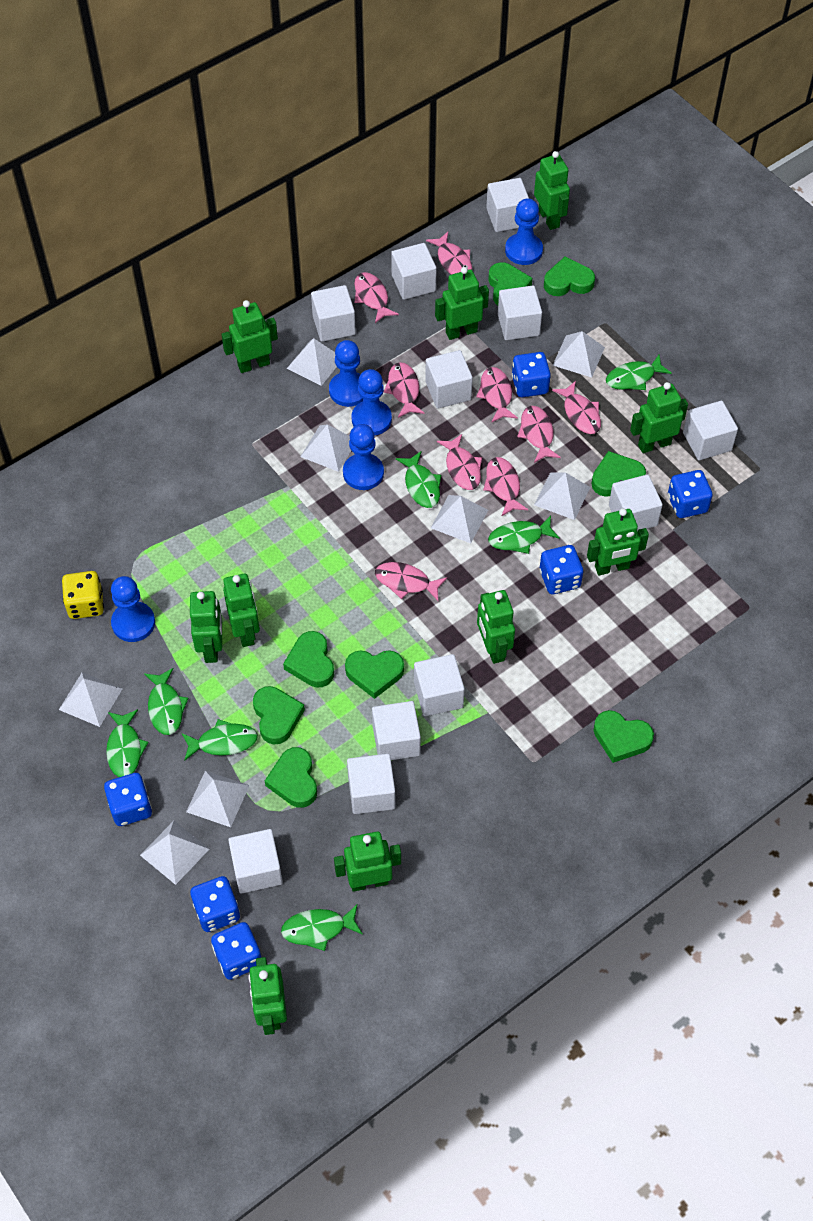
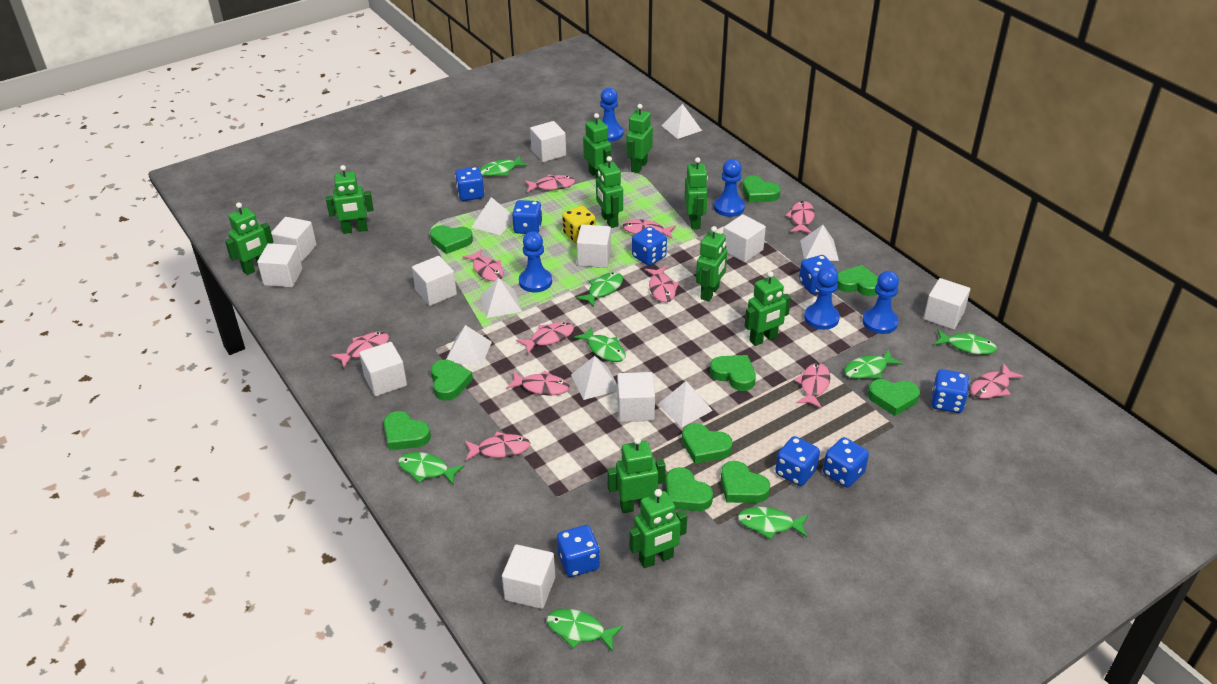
blue dice: [104,773,152,826] [190,876,240,932] [211,922,262,980] [512,352,551,397] [540,545,583,594] [668,470,713,518] = 6 -> [455,167,485,201] [512,200,542,234] [557,525,600,577] [632,227,667,266] [775,436,820,486] [799,255,837,294] [823,437,869,487] [932,369,969,413] = 8
green fish: [106,709,149,777] [144,668,188,735] [182,719,258,760] [281,905,363,951] [396,451,441,508] [488,516,560,554] [606,355,672,390] = 7 -> [398,452,465,485] [480,156,528,176] [546,609,623,652] [574,327,626,362] [576,272,623,307] [738,506,808,540] [844,350,903,379] [934,329,997,355] = 8
green heart: [253,686,305,744] [265,747,317,808] [283,631,334,688] [345,650,404,699] [488,262,532,305] [544,257,595,296] [591,451,646,497] [593,710,654,763] = 8 -> [384,411,431,450] [430,225,473,254] [431,360,473,401] [666,467,713,511] [682,423,733,464] [710,355,756,391] [721,461,770,503] [742,176,780,202] [837,265,878,296] [868,379,920,416] = 10
pink fish: [354,272,399,323] [375,562,447,601] [384,362,424,418] [426,232,472,275] [437,434,482,490] [476,367,518,423] [483,457,528,516] [517,406,561,463] [552,381,601,434] = 9 -> [331,332,389,367] [462,249,503,281] [465,432,530,461] [506,371,569,396] [516,322,574,354] [525,174,575,192] [622,219,676,239] [645,266,679,302] [785,201,815,233] [795,363,830,409] [970,363,1023,399] = 11
white cube: [228,829,283,894] [311,285,356,342] [347,754,396,814] [372,701,421,760] [391,243,437,300] [414,654,465,716] [425,350,473,409] [486,178,529,232] [498,285,542,340] [609,474,663,531] [683,401,738,460] = 11 -> [257,243,302,288] [271,217,317,262] [359,342,407,396] [412,256,457,306] [502,544,555,609] [530,121,566,162] [577,225,611,268] [617,372,655,422] [723,214,766,262] [923,278,970,330] = 10
white pyramid: [59,672,122,727] [140,821,209,885] [186,771,250,827] [287,338,337,386] [300,424,351,472] [431,495,488,543] [534,472,590,520] [553,331,605,377] = 8 -> [446,325,492,366] [471,197,513,235] [480,278,522,318] [571,356,617,400] [657,381,713,427] [662,104,702,139] [800,225,839,261] = 7

